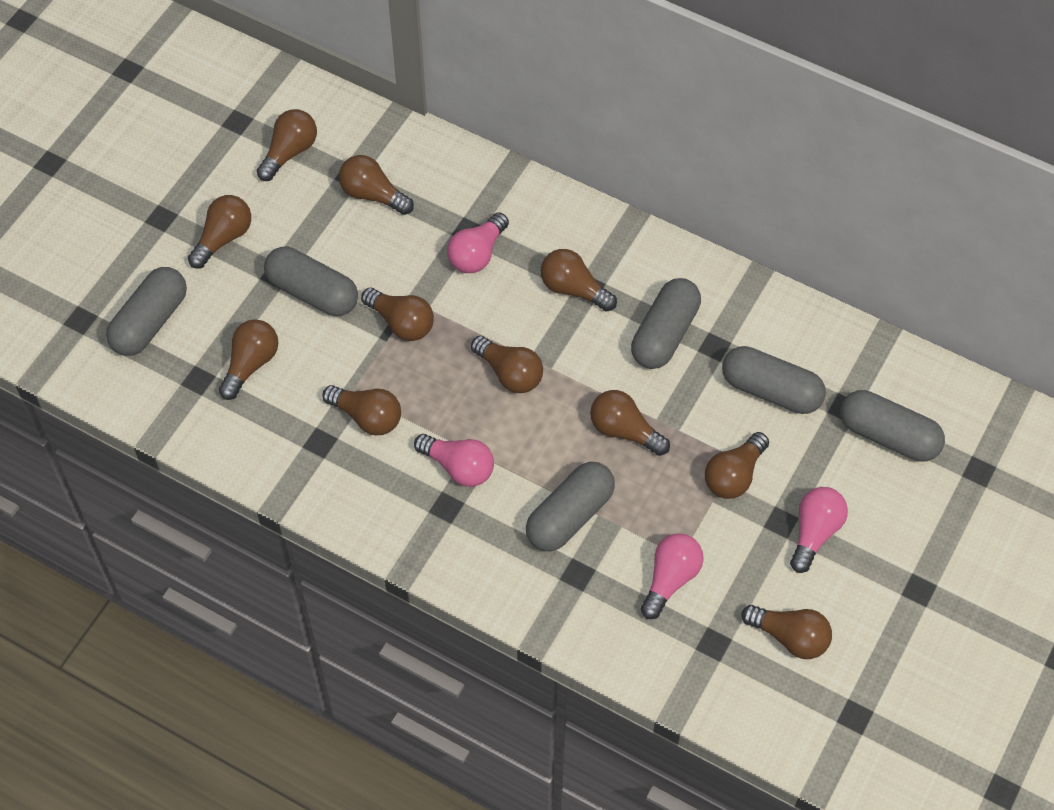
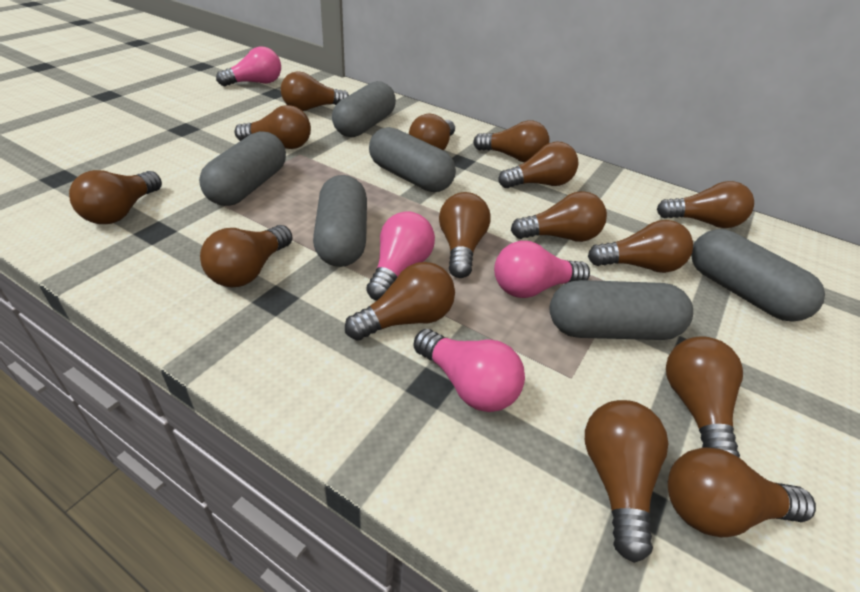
brown light bulb: [188,195,251,269] [219,319,278,400] [257,109,317,181] [322,385,401,435] [339,155,414,215] [361,288,434,341] [471,336,543,393] [541,249,617,312] [590,390,670,456] [705,432,769,499] [742,605,832,659] = 11 -> [69,170,162,224] [200,225,293,287] [234,105,311,149] [281,71,349,111] [345,262,455,341] [409,113,455,150] [439,192,490,278] [473,120,549,163] [498,142,578,188] [511,191,607,242] [585,400,668,563] [588,220,693,273] [657,181,754,228] [666,336,743,458] [668,447,816,538] = 15

